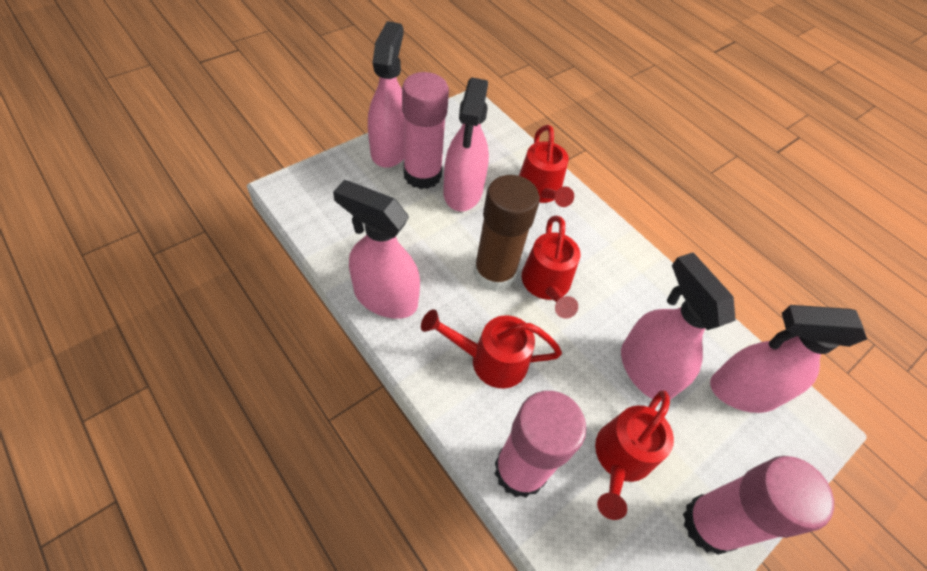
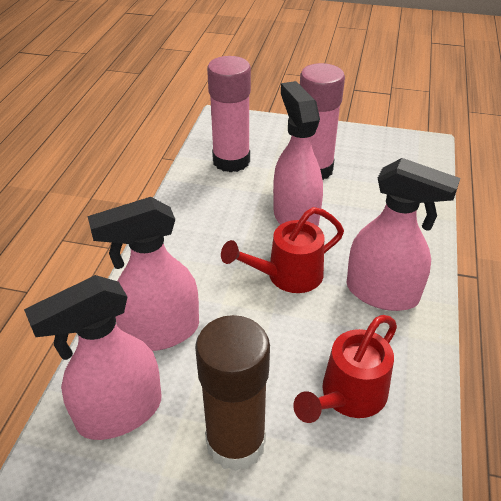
pink glue stick: [402,72,449,189] [495,391,586,498] [683,456,834,555] = 3 -> [207,56,251,172] [300,63,345,180] = 2
pink spray bottle: [333,180,420,319] [368,21,404,168] [443,77,489,211] [621,253,736,402] [710,305,867,413] = 5 -> [24,275,162,440] [88,197,199,351] [273,81,323,226] [347,158,460,311] = 4
red watering can: [421,309,562,389] [519,125,574,207] [521,216,580,319] [595,391,674,520] = 4 -> [221,207,344,293] [293,315,397,423] = 2

